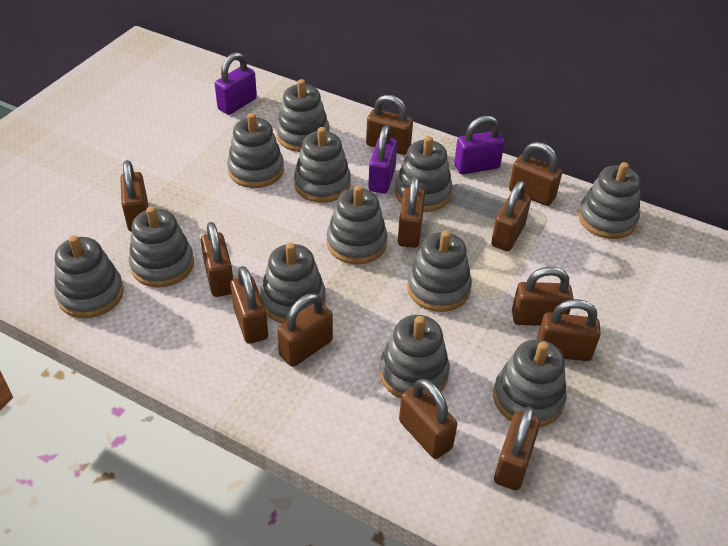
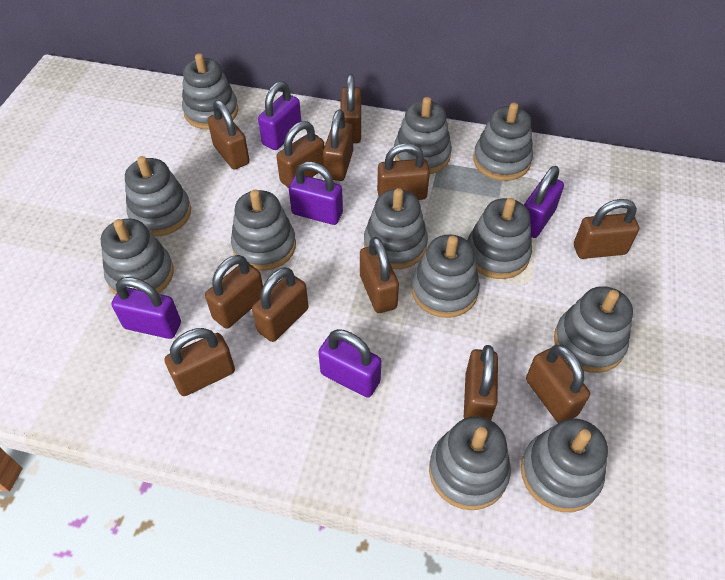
purple padlock: [215,52,257,115] [368,125,397,194] [454,116,505,174] = 3 -> [111,277,181,339] [258,81,301,150] [289,161,343,225] [318,329,381,398] [524,166,564,238] = 5

